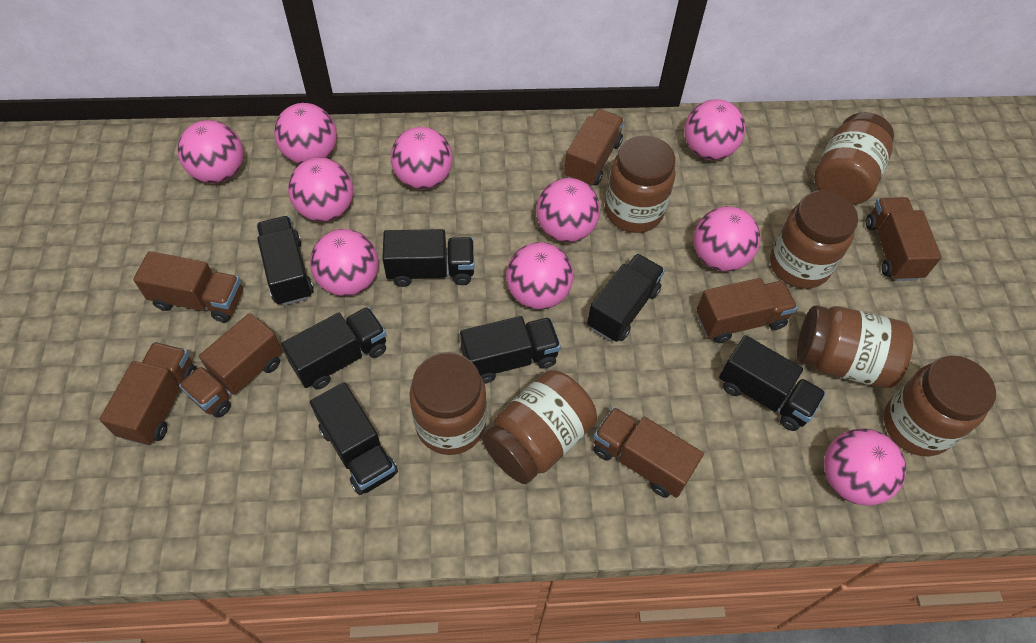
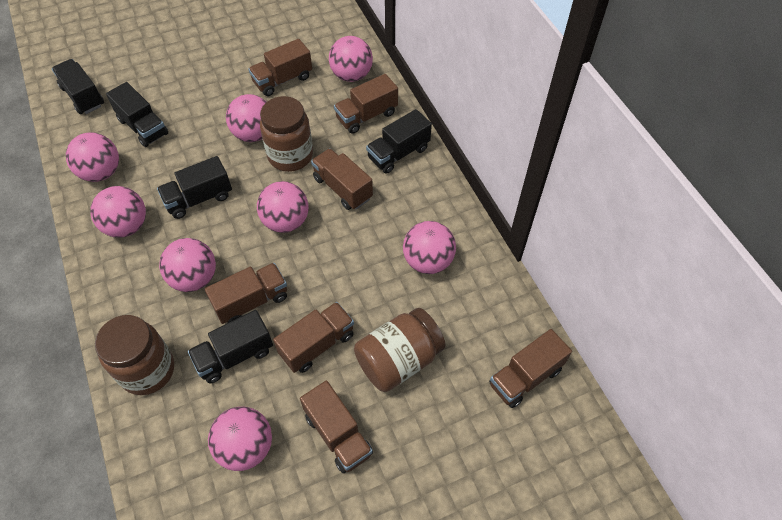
black truck: [256,216,314,306] [281,307,386,389] [310,382,398,495] [382,229,475,287] [460,316,561,384] [587,253,665,342] [719,335,826,431] = 7 -> [52,59,104,114] [106,82,168,147] [157,156,232,219] [188,310,273,383] [366,109,432,174] = 5
brown jar: [409,352,487,455] [482,370,597,484] [605,135,676,233] [770,190,858,289] [797,305,913,388] [814,112,894,205] [884,356,996,456] = 7 -> [95,315,174,395] [260,96,313,172] [354,308,445,392] = 3
pink ball: [178,120,244,183] [274,103,337,164] [288,157,353,222] [310,229,379,296] [391,127,453,190] [506,242,573,309] [536,178,600,242] [684,99,745,160] [693,206,760,272] [824,428,906,506] = 10 -> [66,132,119,182] [90,186,146,238] [159,238,216,292] [208,407,272,471] [226,94,266,142] [257,181,308,233] [329,36,373,82] [403,221,456,274] = 8

